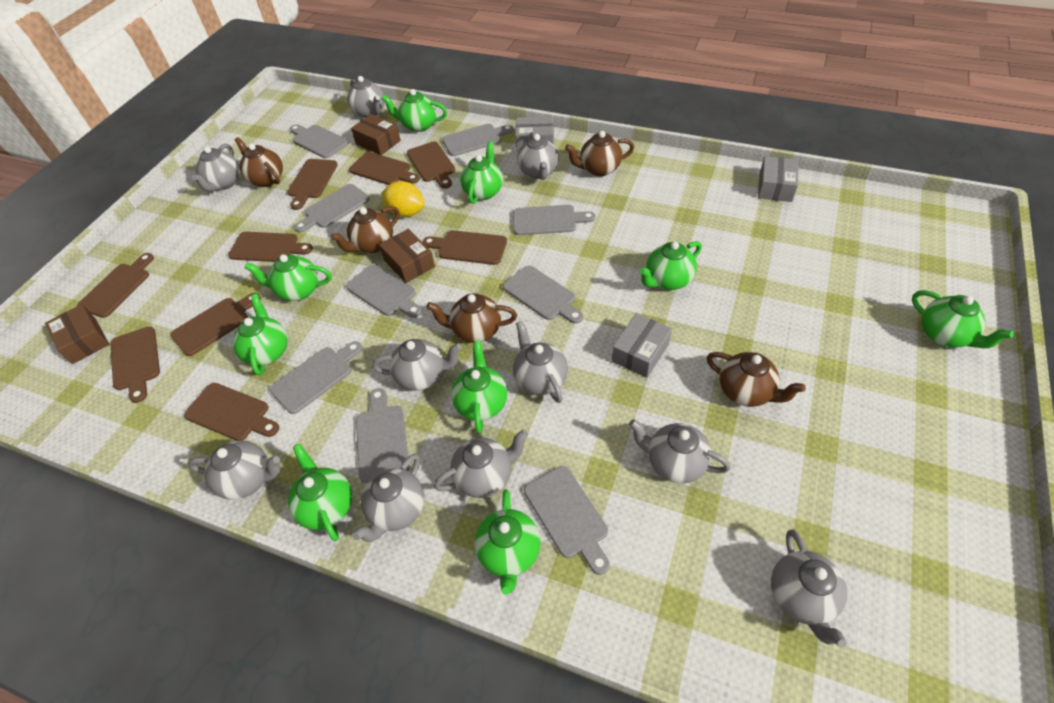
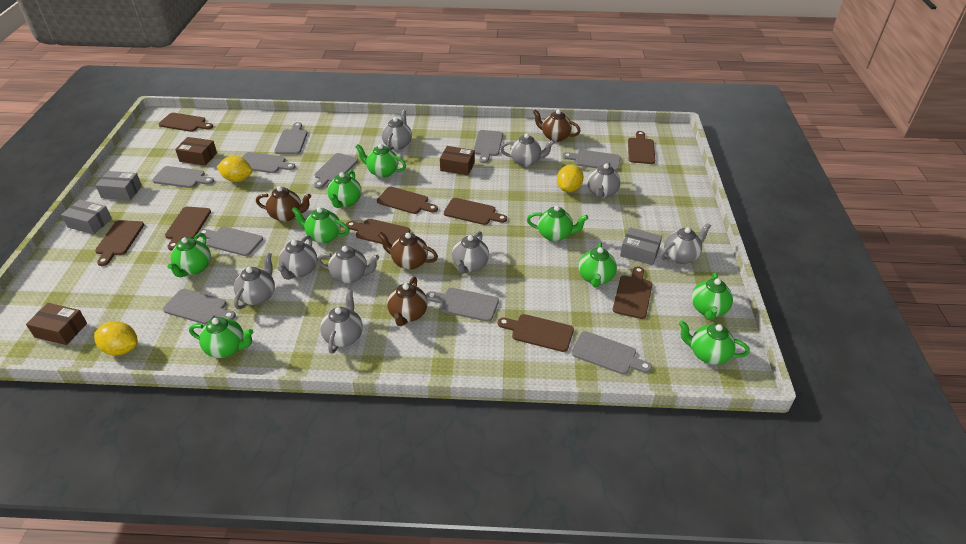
brown teapot: [235,137,283,187] [330,206,399,253] [426,293,517,343] [565,131,634,176] [707,352,806,407] = 5 -> [256,186,311,222] [378,232,438,270] [387,277,428,326] [533,109,580,142] = 4
grey cutting board: [270,341,362,414] [290,124,349,158] [294,184,370,232] [346,264,422,318] [356,388,409,483] [442,124,514,156] [503,266,583,324] [513,205,595,235] [524,466,610,575] = 9 -> [152,166,214,188] [163,289,236,325] [198,226,263,256] [242,152,295,173] [274,122,308,154] [314,153,358,189] [426,288,499,322] [473,130,503,163] [562,150,621,171] [572,331,652,375] = 10
grey teapot: [188,441,281,500] [192,144,240,191] [347,76,385,118] [352,453,424,542] [372,339,462,391] [434,429,528,498] [513,321,568,403] [517,132,559,180] [629,419,731,484] [771,529,847,648] = 10 -> [234,253,275,309] [278,235,317,280] [317,246,379,283] [320,290,363,354] [382,110,412,150] [452,231,489,274] [500,133,554,167] [587,162,621,198] [660,223,711,264] = 9
yellow lemon: [381,181,425,217] = 1 -> [94,321,138,356] [217,156,252,182] [557,164,584,192] = 3

